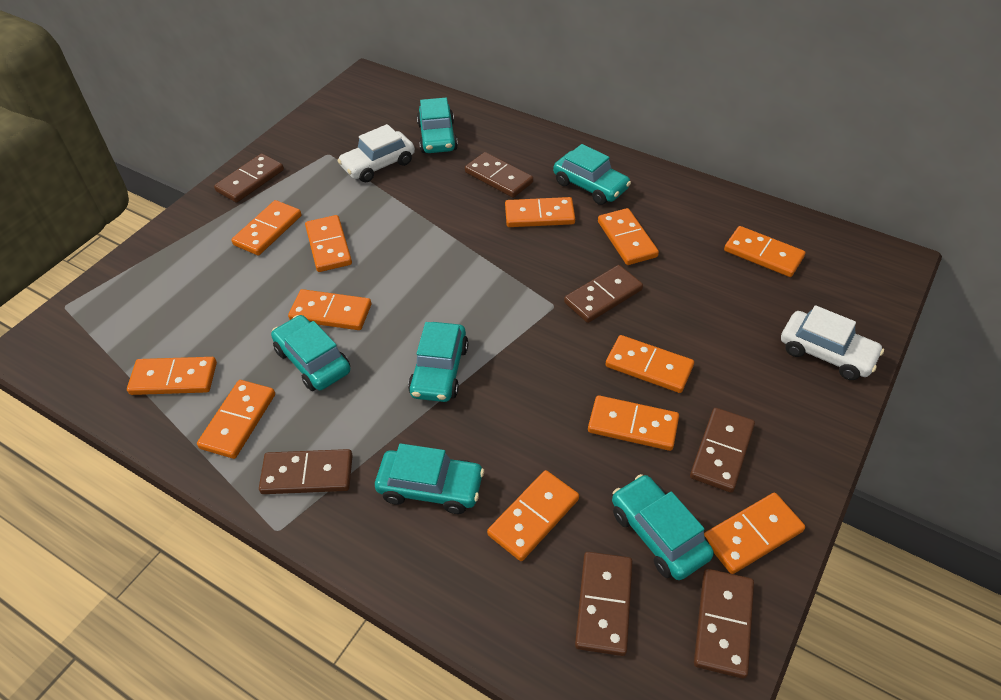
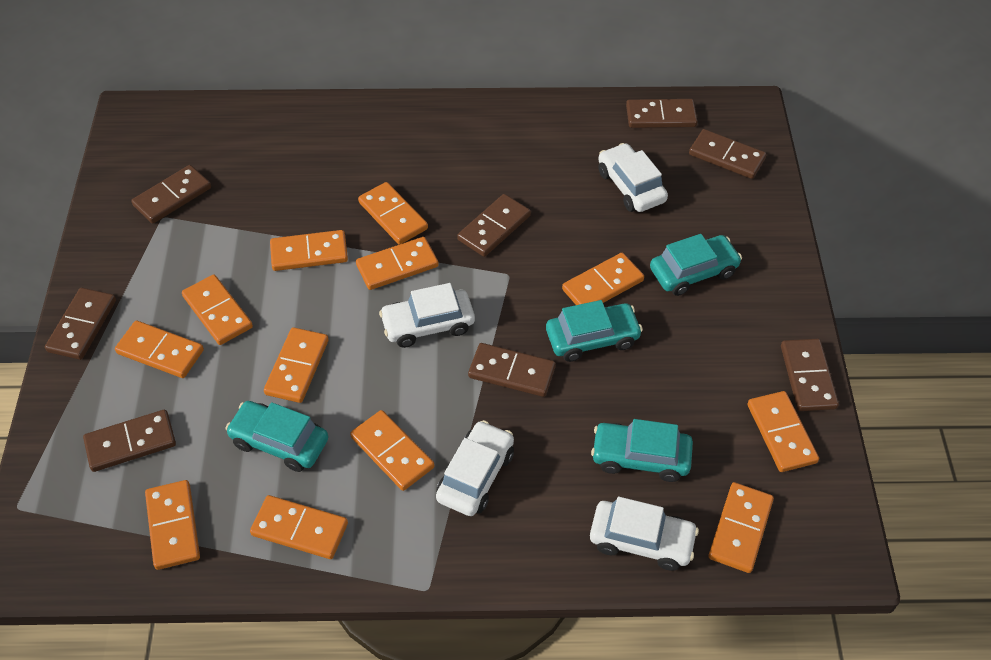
brown domino: [214,153,284,203] [259,449,353,494] [465,152,533,198] [564,265,643,323] [575,552,633,656] [690,408,755,493] [694,569,754,679] = 7 -> [45,288,116,360] [83,410,176,472] [131,165,211,224] [457,194,531,257] [468,343,556,397] [626,99,698,128] [689,129,767,179] [781,339,839,411] = 8
turquoise car: [271,315,350,391] [375,443,484,514] [408,322,468,402] [417,98,458,153] [553,144,631,205] [612,474,714,580] = 6 -> [225,401,328,472] [546,300,643,362] [591,419,693,482] [650,234,742,296] = 4
white car: [338,124,415,182] [781,305,884,380] = 2 -> [379,283,475,348] [436,420,514,516] [590,497,699,571] [598,143,668,212] = 4

